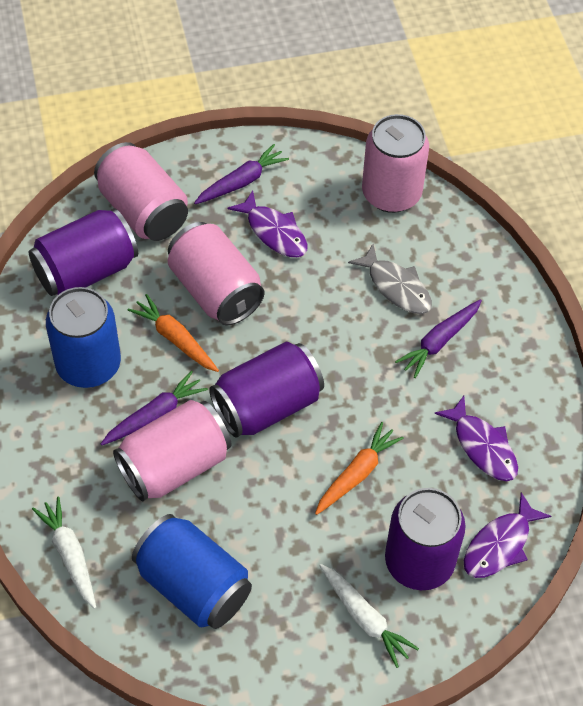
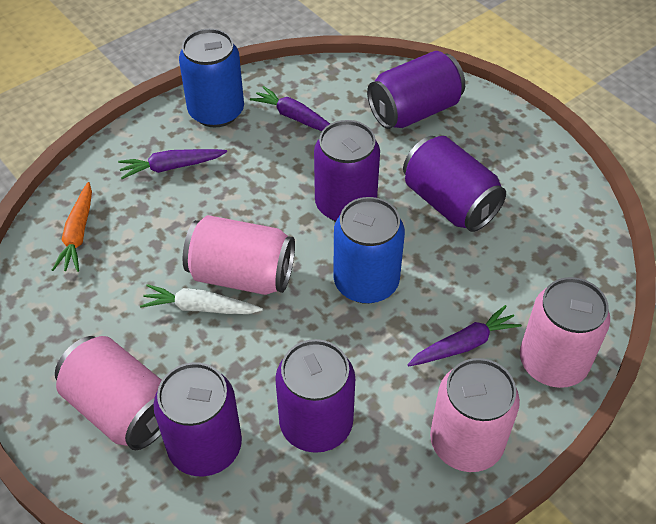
grey fish: [348,244,432,314] = 1 -> none = 0
orange carrot: [128,294,219,372] [315,422,404,515] = 2 -> [52,182,92,272] = 1
purple can: [29,208,138,296] [209,342,324,438] [385,488,466,590] = 3 -> [153,362,242,477] [275,339,355,453] [314,120,380,222] [367,51,465,129] [403,136,506,232] = 5
purple fish: [227,191,308,257] [434,396,518,481] [464,492,551,578] = 3 -> none = 0
white carrot: [32,497,96,609] [319,564,419,668] = 2 -> [140,284,263,314] = 1

